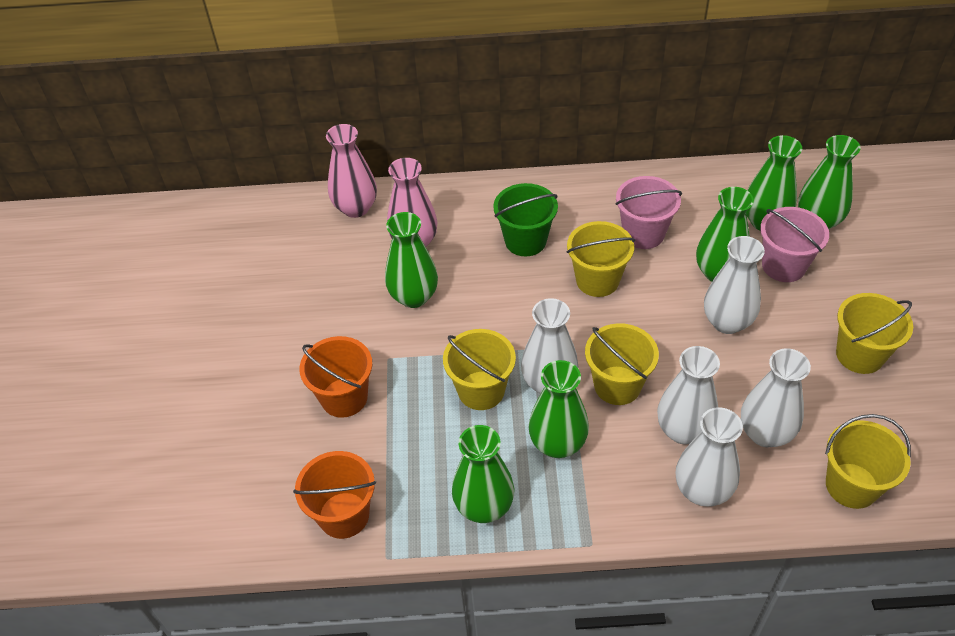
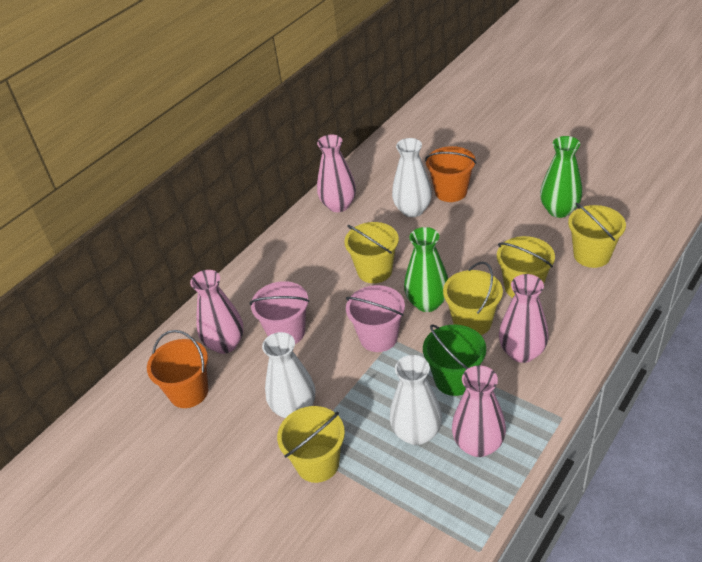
green vase: [385,212,438,308] [452,425,514,523] [529,360,589,458] [696,187,754,282] [746,135,802,231] [798,135,861,229] = 6 -> [404,227,448,312] [540,136,582,218] = 2
pink vase: [326,124,377,218] [387,158,438,247] = 2 -> [190,270,243,354] [317,135,356,212] [452,365,506,457] [499,274,549,363] = 4
white vase: [521,298,578,394] [657,346,720,444] [676,407,743,507] [704,236,765,334] [741,348,811,447] = 5 -> [262,332,315,418] [390,355,442,445] [392,138,432,217] = 3

